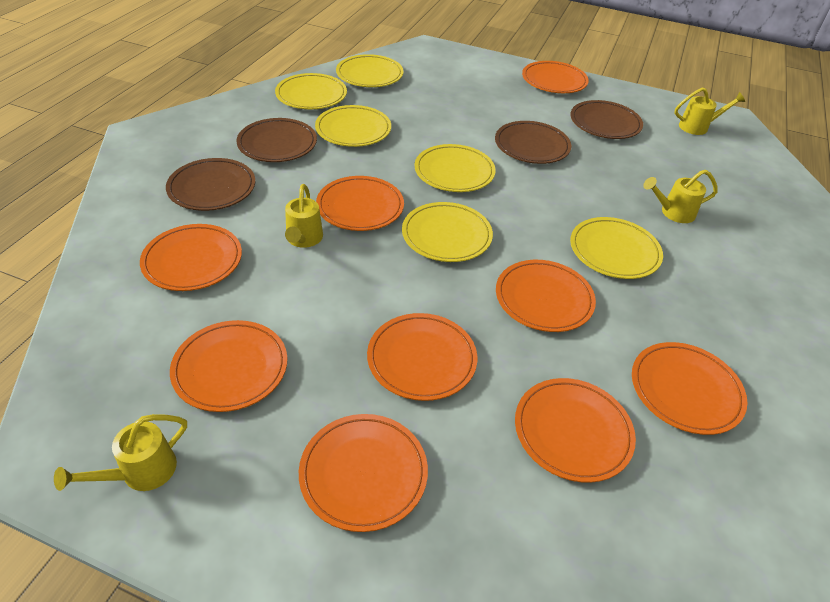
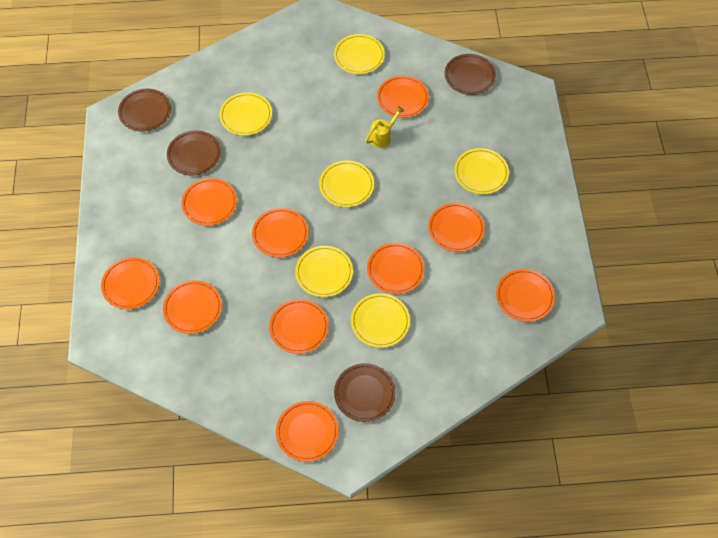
orange plate: [140,224,242,291] [170,320,287,412] [299,414,428,532] [316,176,404,231] [367,313,477,401] [496,260,596,332] [515,378,636,483] [522,61,589,93] [632,342,748,435] = 9 -> [101,257,160,309] [163,280,222,334] [181,178,237,226] [252,208,309,258] [269,299,329,354] [276,401,339,462] [367,243,425,294] [377,76,429,118] [428,203,485,252] [496,269,555,322] = 10
yellow watering can: [54,414,187,491] [285,184,323,248] [643,170,718,223] [674,87,745,135] = 4 -> [365,106,404,148] = 1

